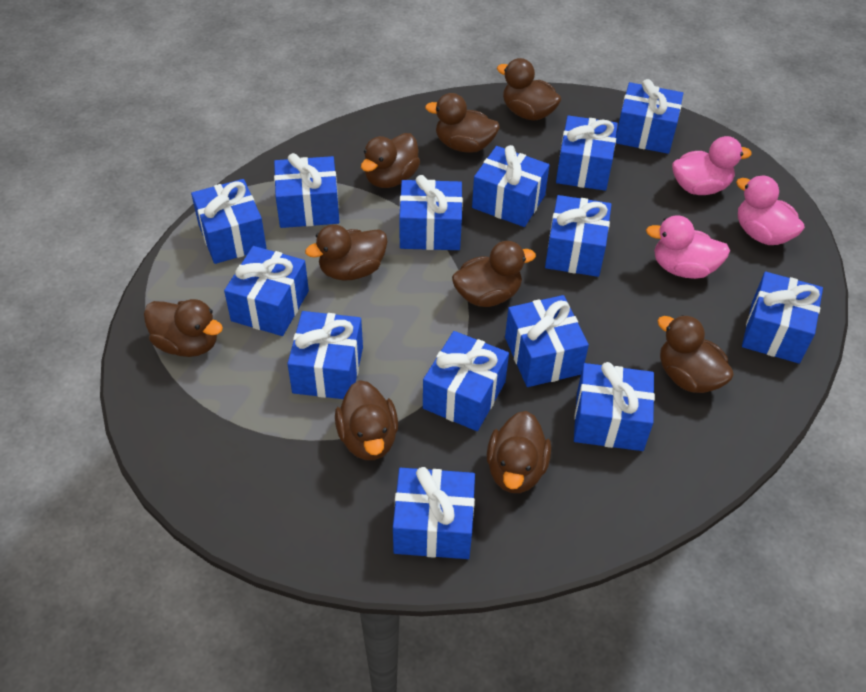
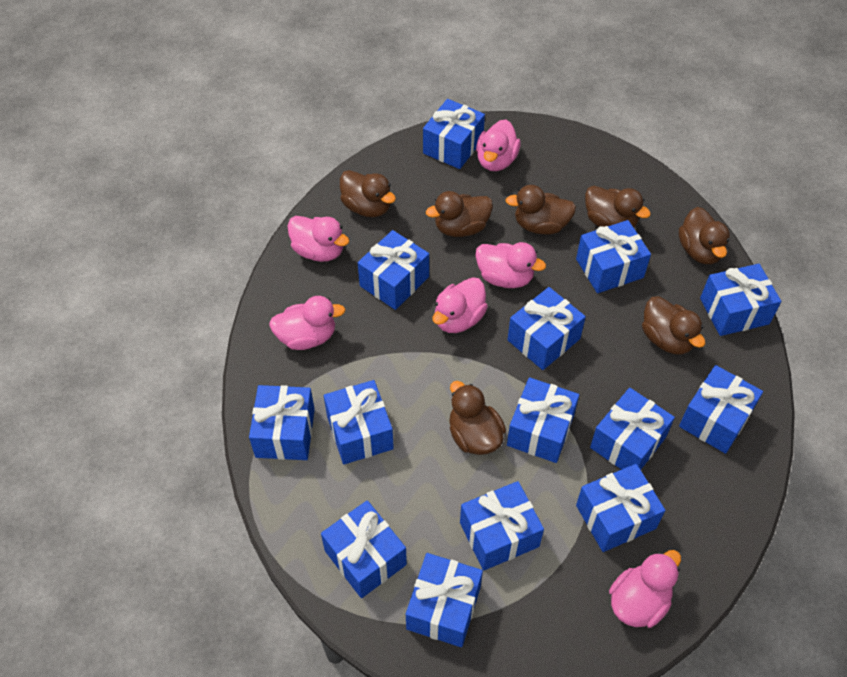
brown duck: [144,299,223,357] [305,225,388,281] [335,380,398,460] [361,133,420,188] [425,93,500,153] [452,241,536,307] [487,411,551,493] [497,58,561,121] [658,315,734,393] = 9 -> [340,170,396,217] [426,191,493,237] [449,381,506,455] [505,185,576,235] [585,186,651,228] [642,296,705,355] [679,207,730,264] = 7
pink duck: [646,216,730,279] [672,136,752,195] [736,176,805,245] = 3 -> [269,296,346,350] [287,216,349,262] [433,277,488,333] [475,242,546,288] [476,119,521,171] [609,550,681,628] = 6

